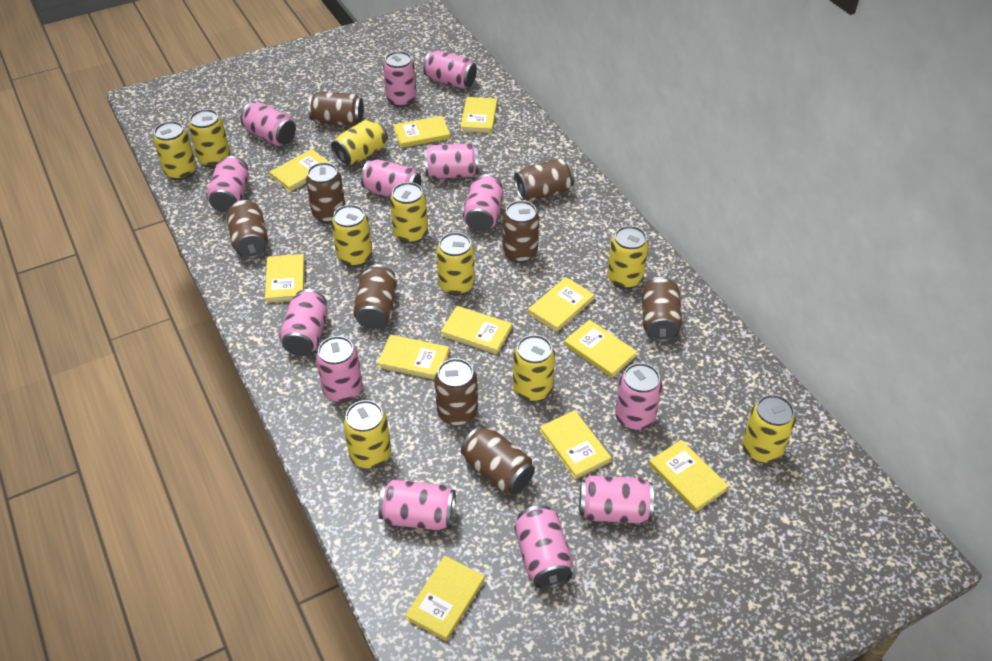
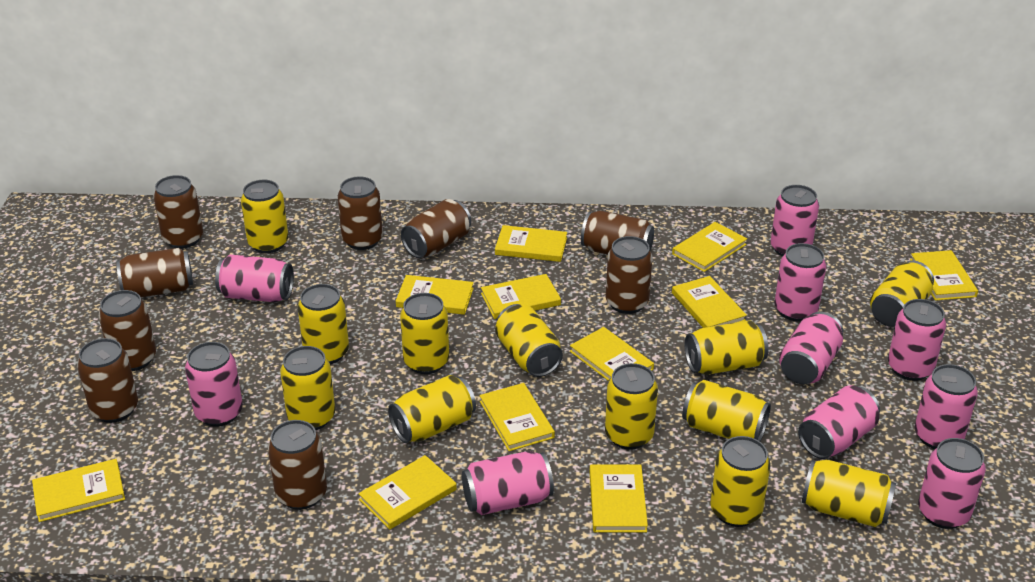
pink can: [206,156,249,212] [240,102,296,146] [279,289,328,356] [316,336,363,403] [361,159,421,197] [378,479,455,530] [383,51,417,107] [423,50,477,89] [424,143,479,179] [463,174,504,232] [514,505,573,589] [579,475,654,523] [615,363,662,431] = 13 -> [185,342,243,426] [215,254,294,302] [462,451,554,515] [771,185,819,256] [774,243,826,321] [779,312,844,384] [798,385,880,459] [888,299,946,381] [915,364,978,449] [918,438,986,529] = 10
yellow can: [153,121,196,180] [189,109,230,168] [331,118,388,166] [331,205,372,267] [343,400,391,469] [390,182,428,244] [436,232,475,296] [513,335,555,402] [607,226,649,289] [742,395,795,463] = 10 -> [241,180,288,253] [280,346,335,430] [298,284,349,364] [388,375,476,443] [400,293,449,374] [495,304,563,377] [605,363,658,450] [682,380,771,441] [685,320,768,375] [710,436,770,527] [802,459,896,527] [870,261,934,327] = 12

